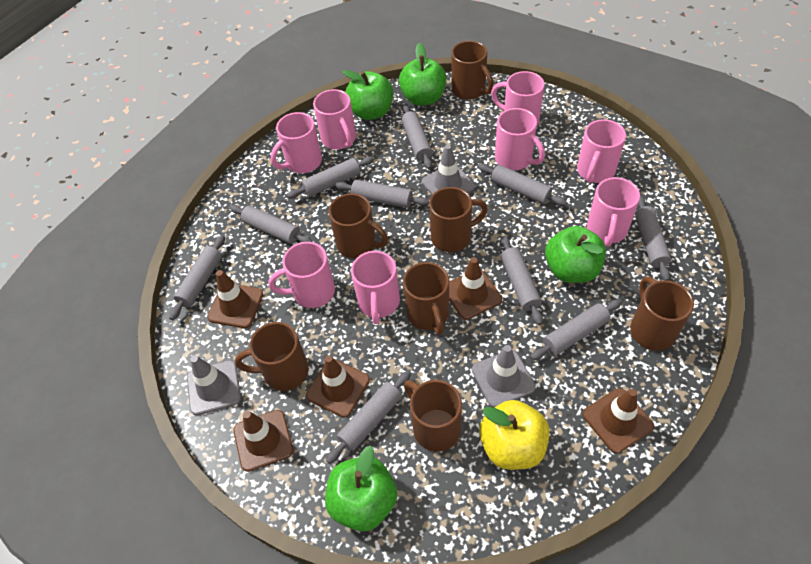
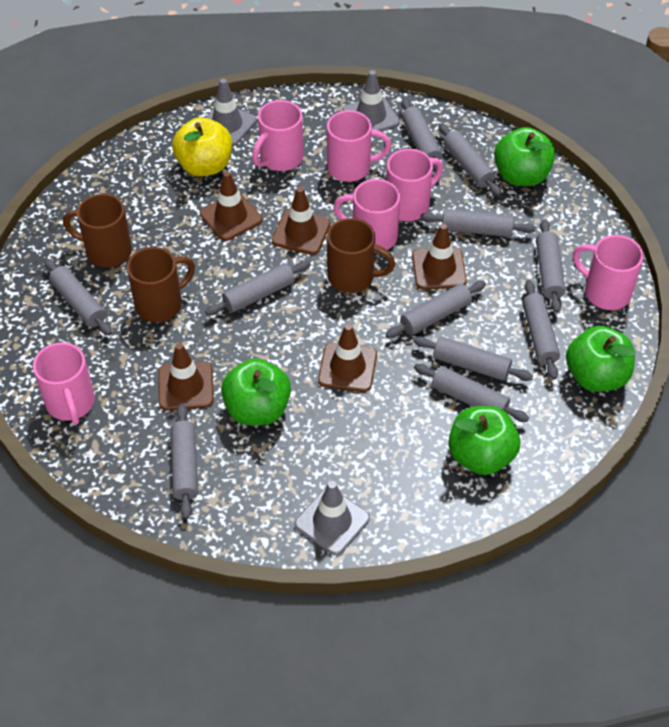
brown mug: [235,322,309,391] [329,193,388,258] [403,262,449,335] [404,380,462,452] [429,187,488,252] [451,41,493,100] [630,277,694,351] = 7 -> [63,194,132,268] [127,247,195,322] [327,218,395,293] = 3
grey rolling pin: [169,235,225,320] [230,205,312,244] [287,157,374,199] [326,371,411,464] [335,179,429,208] [401,105,432,169] [478,164,567,206] [501,236,543,325] [530,299,622,360] [635,196,671,281] = 10 -> [44,259,112,336] [171,404,198,519] [205,261,310,315] [385,281,486,338] [401,98,443,173] [413,336,533,381] [414,363,529,422] [420,209,536,237] [438,123,501,196] [522,280,560,380] [536,219,565,313] = 11
pink mug: [268,242,335,308] [271,112,322,173] [313,89,356,149] [351,251,400,324] [491,71,544,127] [495,108,545,170] [577,119,626,183] [587,177,640,247] = 8 -> [33,342,95,425] [252,100,303,171] [327,110,391,182] [333,179,400,253] [386,149,443,221] [573,235,644,310] = 6

